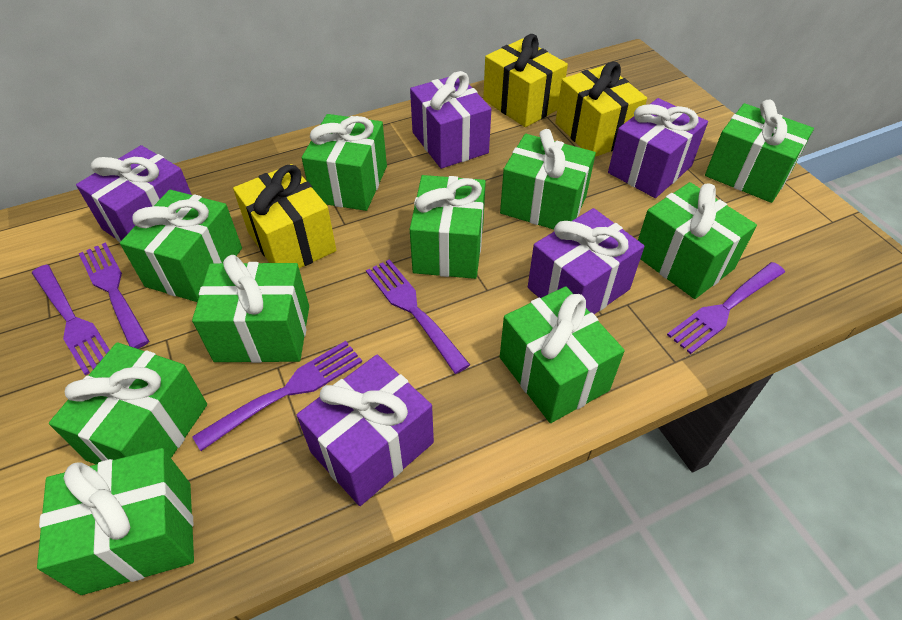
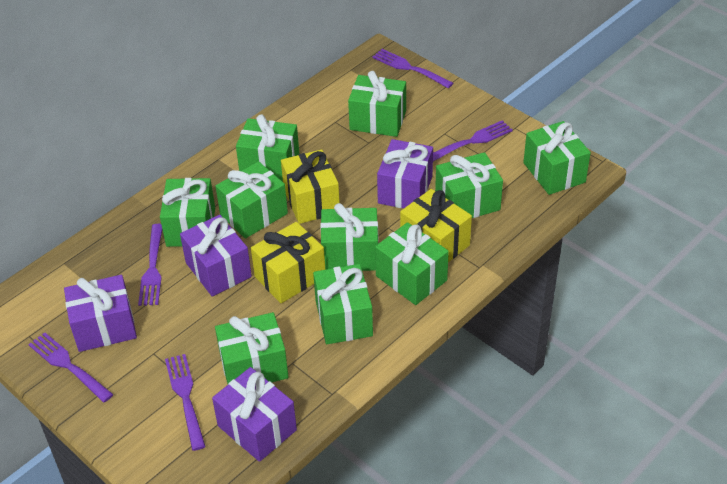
purple gift: [76,145,192,242] [296,355,434,506] [410,71,491,169] [528,208,644,314] [608,98,708,198] = 5 -> [64,275,137,352] [180,215,252,297] [212,367,297,462] [377,139,433,208] = 4

